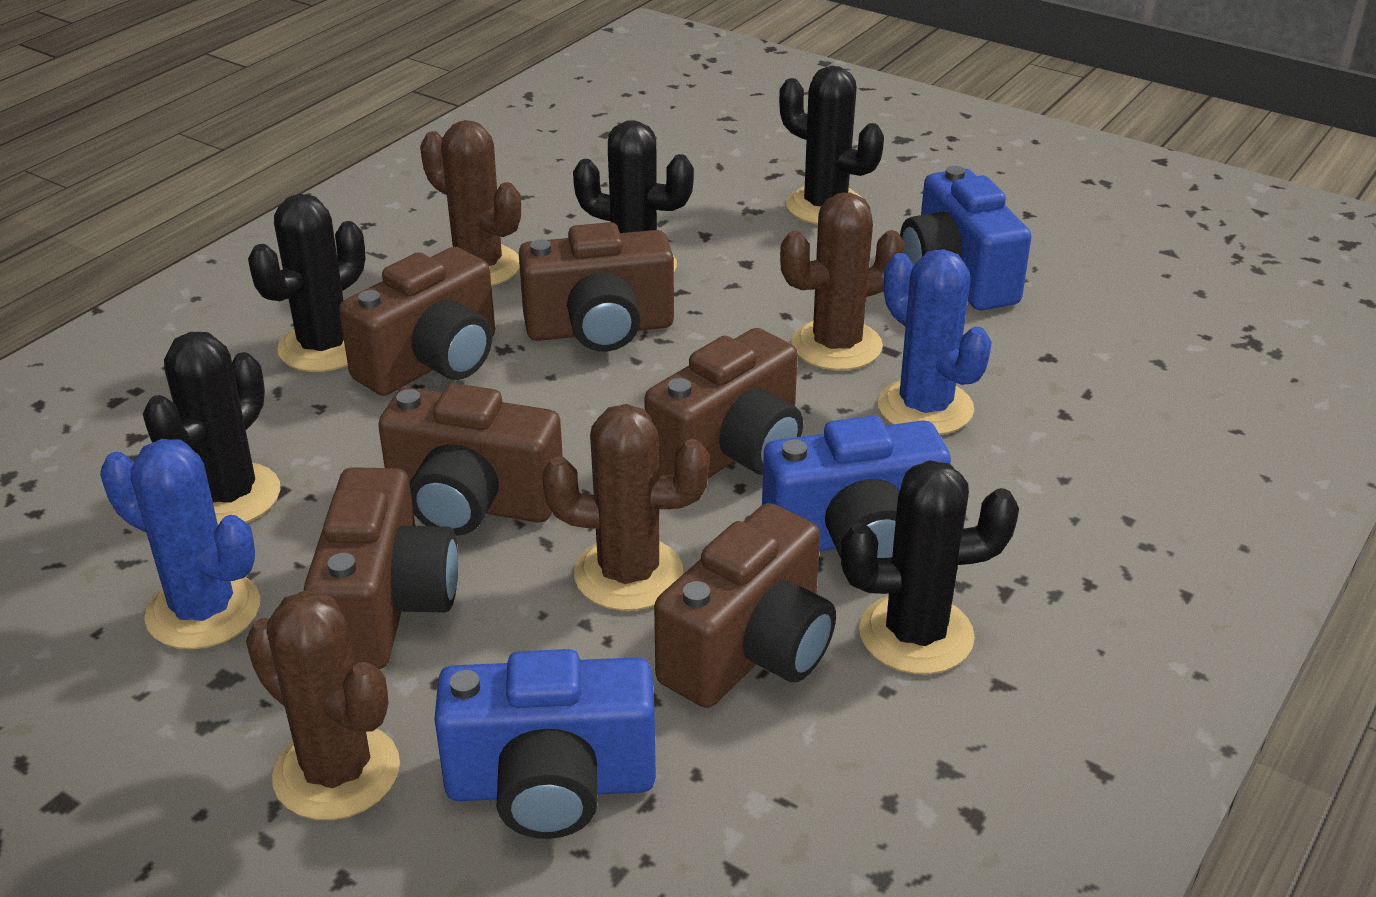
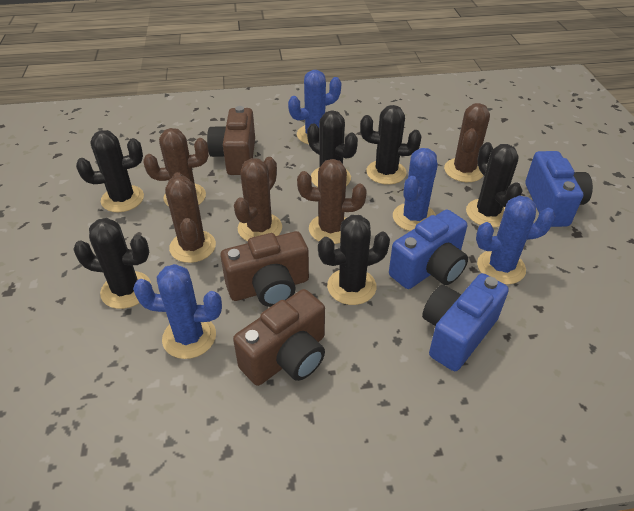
black cactus: [143,332,280,525] [248,194,366,372] [573,120,694,271] [779,66,884,224] [841,460,1019,674] = 5 -> [73,218,151,309] [76,130,144,212] [307,110,358,187] [318,215,390,305] [360,105,422,185] [466,142,523,227] = 6
blue cactus: [100,439,260,649] [878,249,992,435] = 2 -> [133,264,222,359] [288,70,341,144] [393,148,438,231] [476,196,556,284] = 4
brown cactus: [246,590,400,820] [420,120,521,286] [542,404,710,611] [780,193,905,370] = 4 -> [143,128,209,206] [165,172,216,263] [234,157,282,241] [297,159,366,244] [444,103,490,182] = 5
brown camera: [304,467,458,669] [339,247,495,396] [378,383,563,536] [519,222,674,352] [644,328,803,478] [654,503,836,708] = 6 -> [207,106,255,175] [220,231,309,307] [233,289,325,386] = 3

